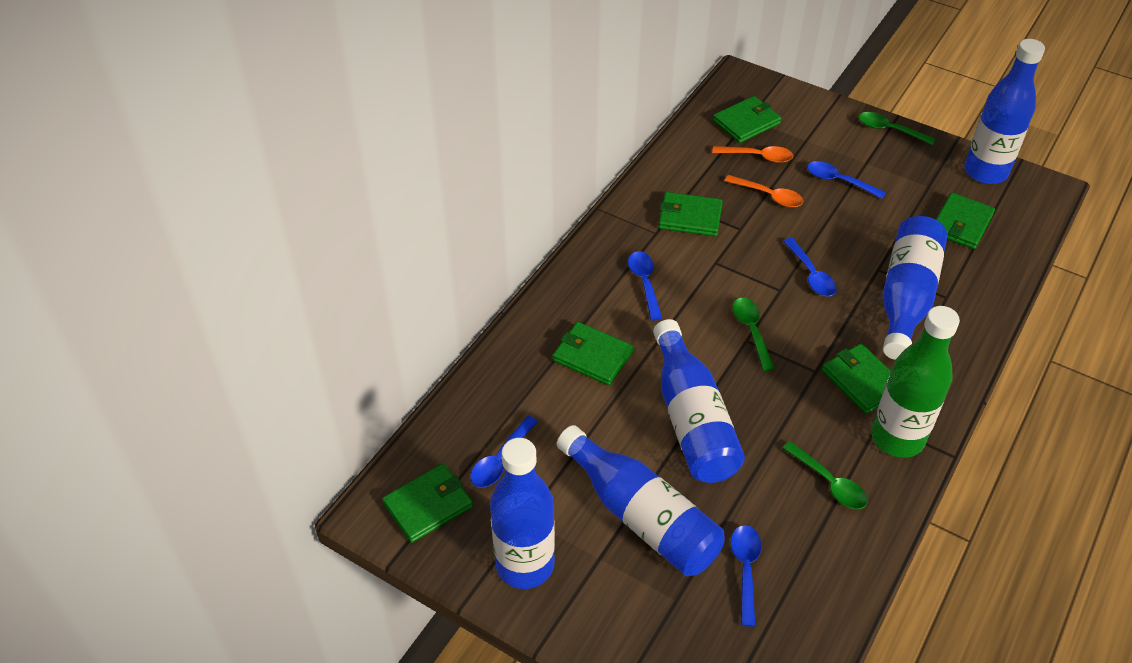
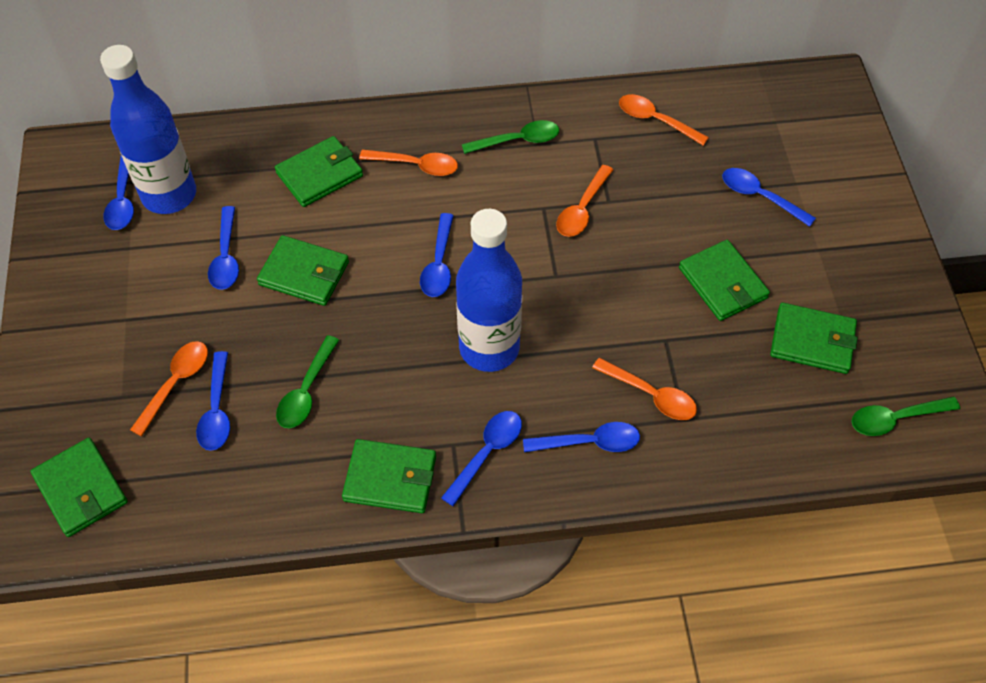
blue bottle: [490,438,555,589] [557,425,725,576] [653,319,745,483] [883,216,947,360] [964,39,1045,184] = 5 -> [100,45,196,214] [456,209,522,372] = 2
blue spoon: [470,416,537,488] [628,251,662,320] [731,525,762,626] [783,238,837,297] [807,161,886,199] = 5 -> [103,156,134,230] [196,351,230,451] [208,206,239,290] [420,213,454,297] [441,411,522,506] [523,422,640,452] [722,168,816,227] = 7
green bottle: [871,306,960,458] = 1 -> none = 0
orange spoon: [712,146,793,163] [724,175,803,208] = 2 -> [130,341,208,436] [359,150,458,176] [556,165,613,237] [592,358,697,420] [619,94,709,146] = 5

